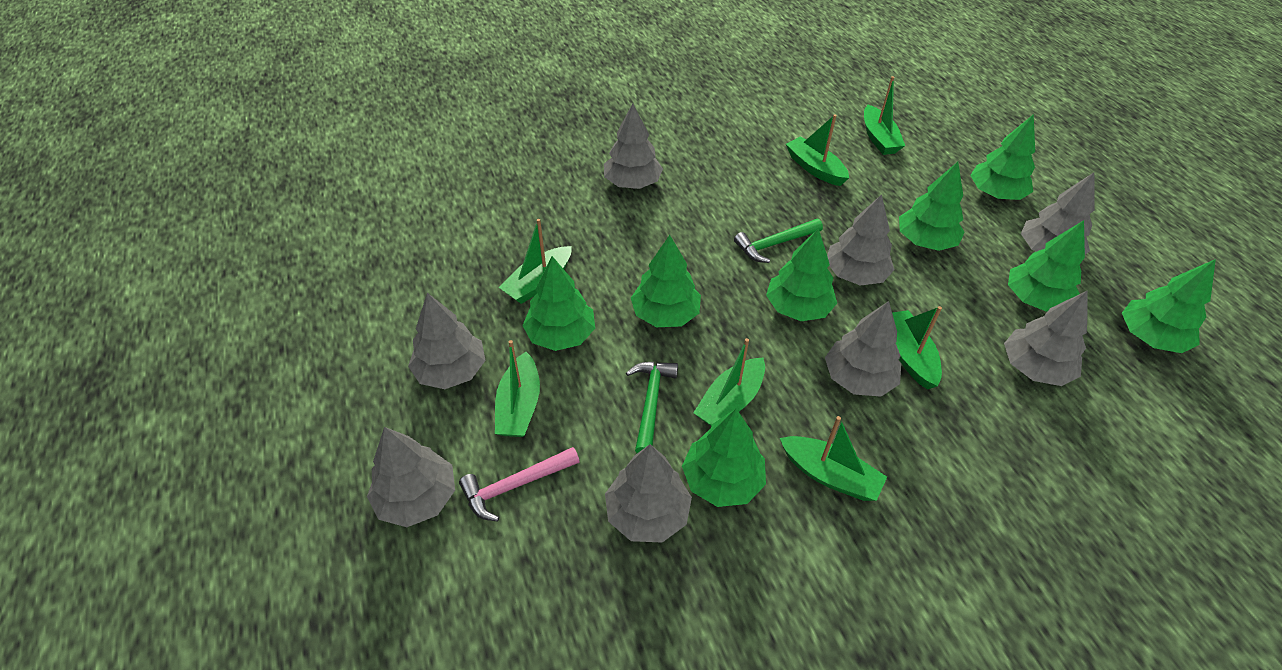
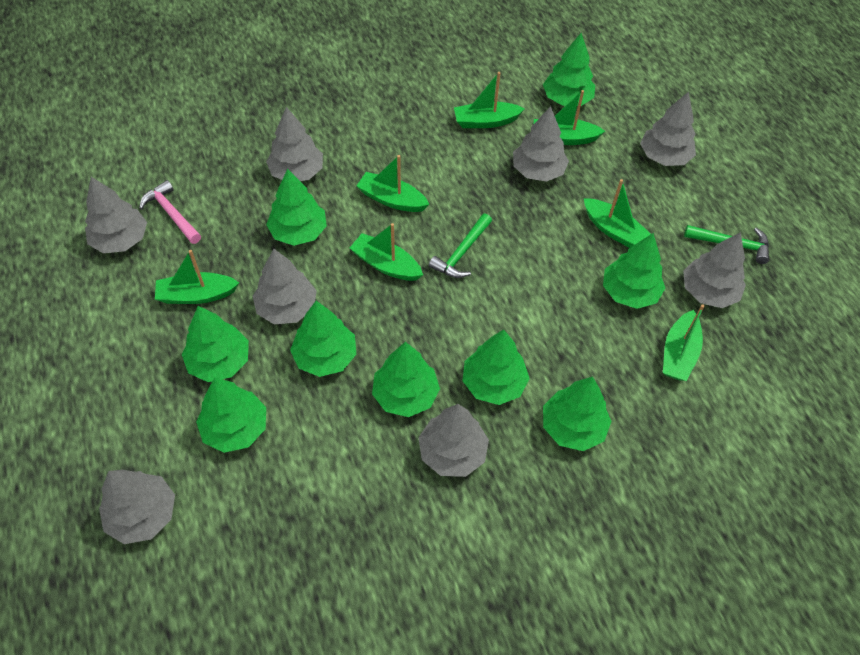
green tree: [522,256,595,351] [631,235,701,327] [682,409,766,507] [766,228,837,321] [899,162,965,251] [970,114,1035,200] [1008,220,1085,312] [1122,259,1216,353] = 8 -> [182,306,249,382] [196,377,266,453] [266,169,327,246] [290,301,356,377] [372,342,440,417] [463,329,530,405] [543,33,595,106] [543,377,612,451] [603,233,665,309] = 9

